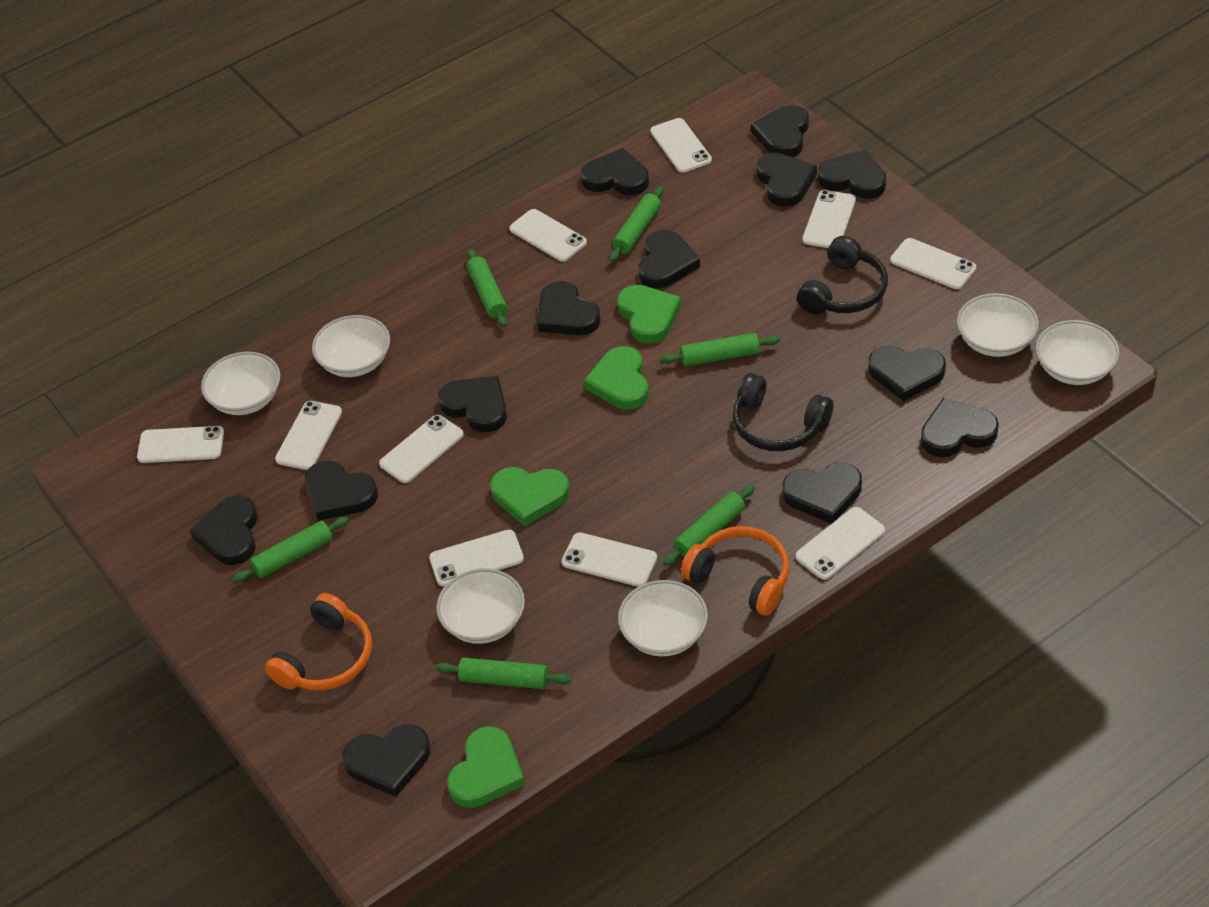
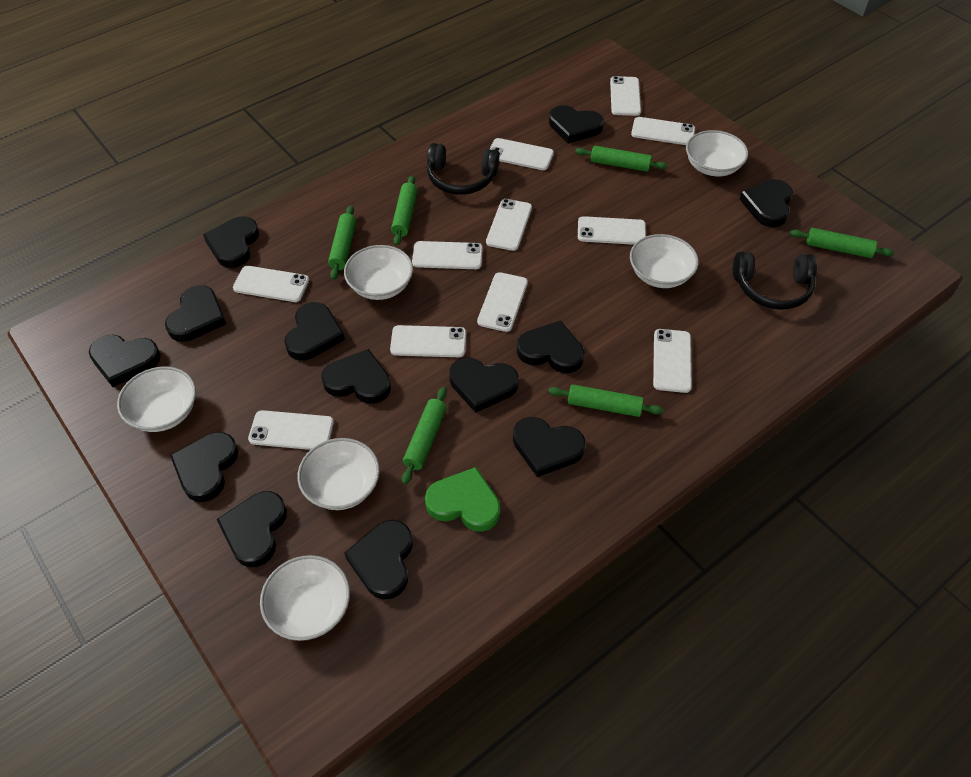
green heart: [447,726,525,808] [490,467,570,526] [584,346,649,410] [617,285,681,344] = 4 -> [425,467,501,532] = 1
orange headphones: [265,593,372,690] [681,526,790,616] = 2 -> none = 0
white phone: [137,426,224,463] [275,401,342,470] [379,415,464,483] [429,530,524,587] [510,209,587,262] [562,532,657,587] [651,118,712,173] [796,507,885,580] [802,190,856,248] [890,238,976,289] = 10 -> [233,266,309,302] [248,410,334,450] [390,325,466,357] [412,241,483,269] [477,272,528,332] [486,199,532,251] [490,138,554,170] [578,216,646,245] [610,76,641,116] [631,117,695,145] [653,329,692,393] = 11

